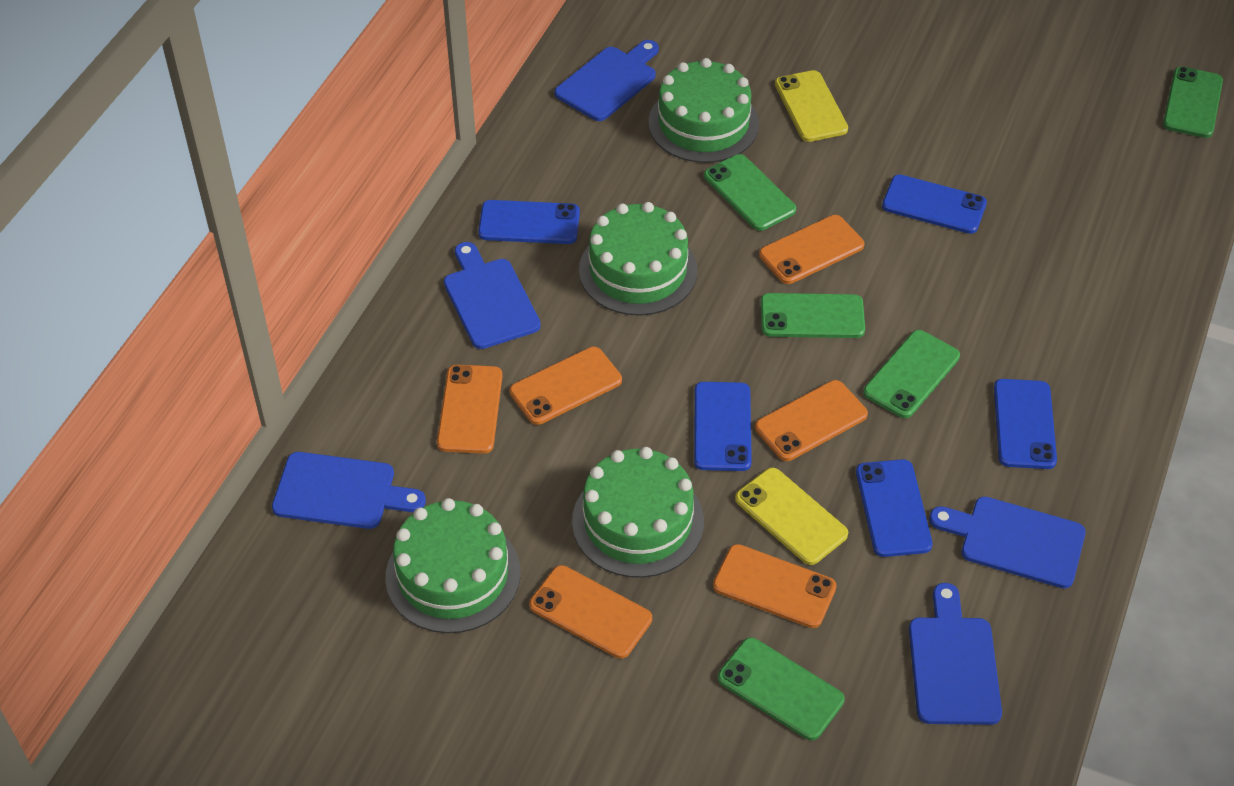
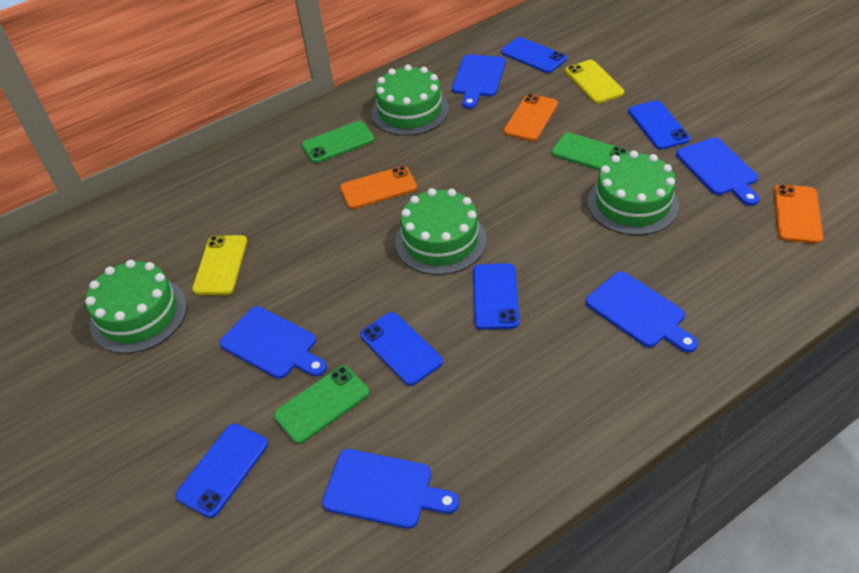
green phone: [704,154,796,231] [718,637,845,740] [761,293,865,338] [863,330,960,418] [1163,66,1223,138] = 5 -> [274,366,370,444] [302,121,375,163] [552,133,629,171] = 3
orange phone: [437,365,503,454] [509,347,622,425] [529,565,652,659] [713,544,837,628] [755,380,868,461] [759,215,864,284] = 6 -> [340,166,417,209] [504,94,558,141] [774,184,823,244] = 3

